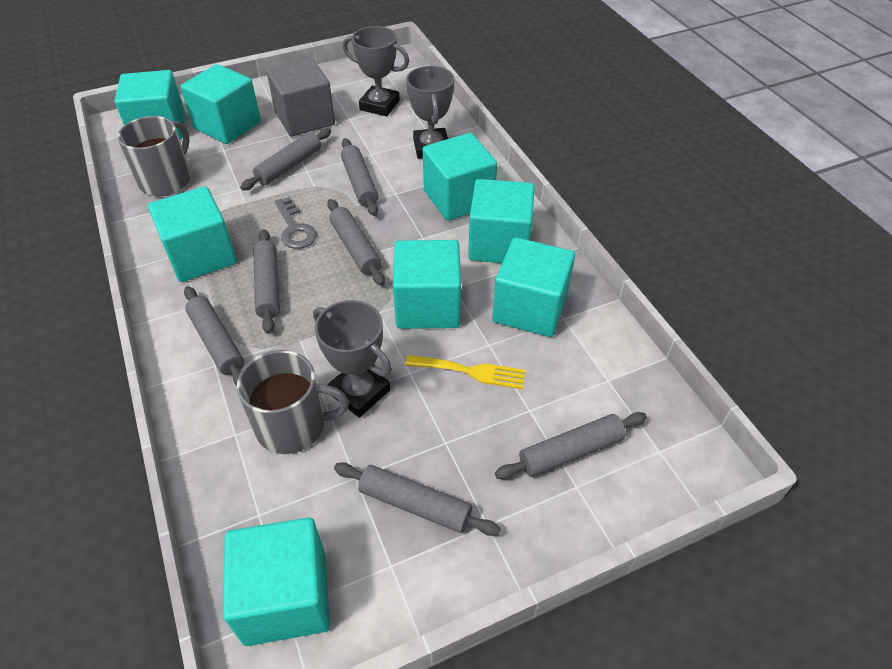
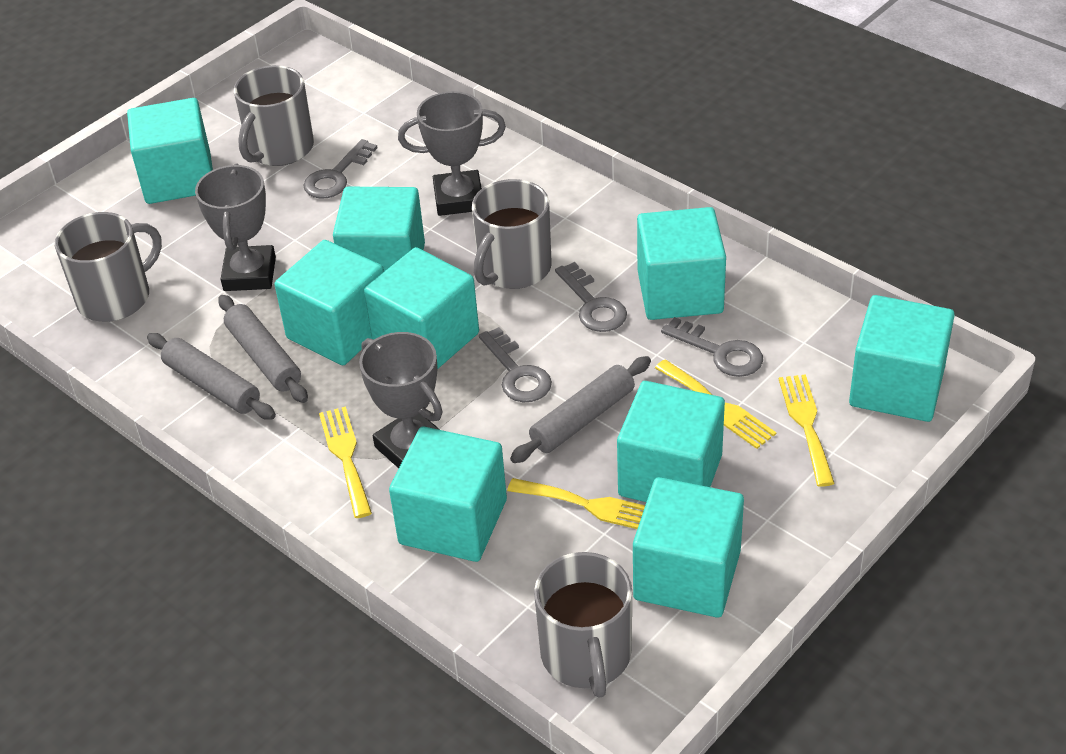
grey cube: [267,59,335,137] = 1 -> none = 0
grey key: [275,197,317,249] = 1 -> [303,139,377,199] [479,327,552,402] [555,262,627,332] [661,317,763,377] = 4
grey mug: [117,116,191,196] [237,350,349,454] = 2 -> [55,212,162,322] [234,65,314,166] [472,179,552,289] [534,552,632,698] = 4
grey rolling pin: [184,286,244,386] [240,128,331,191] [253,229,280,334] [327,199,385,286] [334,462,500,536] [341,138,379,216] [495,412,647,480] = 7 -> [147,333,276,420] [218,295,308,403] [510,356,651,463] = 3
turquoise cube: [115,70,185,140] [148,186,237,282] [180,64,261,144] [223,518,330,646] [393,240,461,329] [423,133,497,221] [468,179,535,263] [492,237,575,337] = 8 -> [127,98,213,204] [274,240,384,365] [333,187,425,271] [364,247,479,369] [389,427,507,562] [617,381,725,502] [633,477,744,618] [637,207,726,320] [849,295,955,422] = 9
yellow fork: [405,355,526,389] = 1 -> [319,407,372,518] [507,478,645,529] [655,359,776,449] [779,374,835,487] = 4

